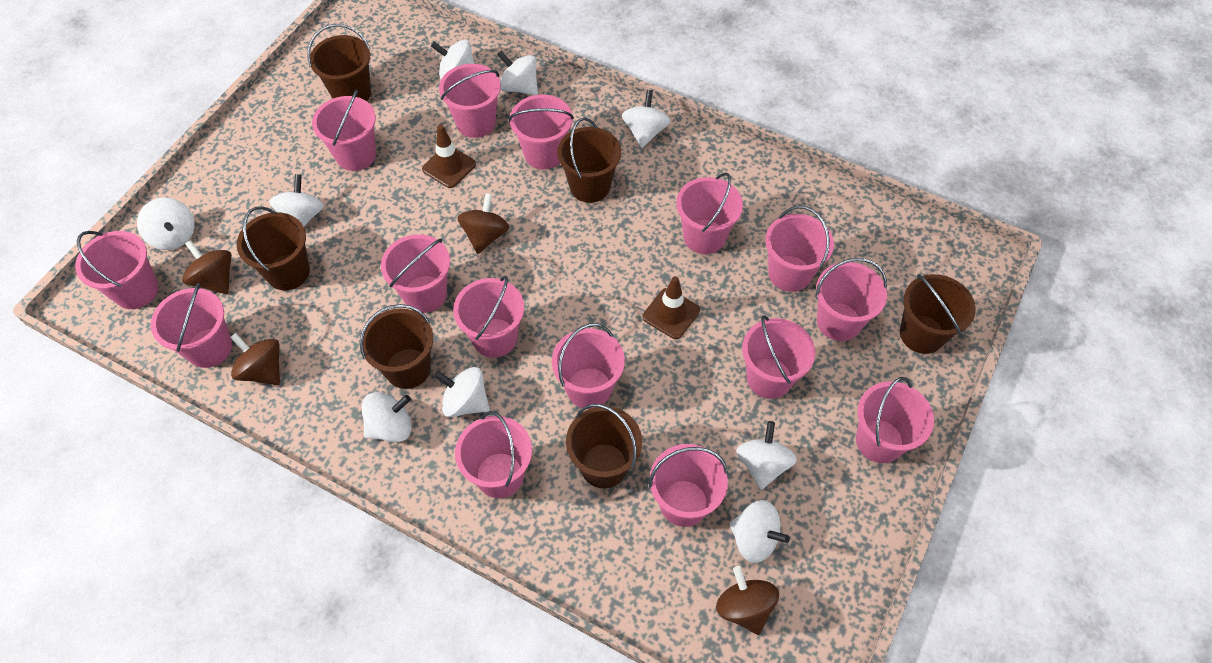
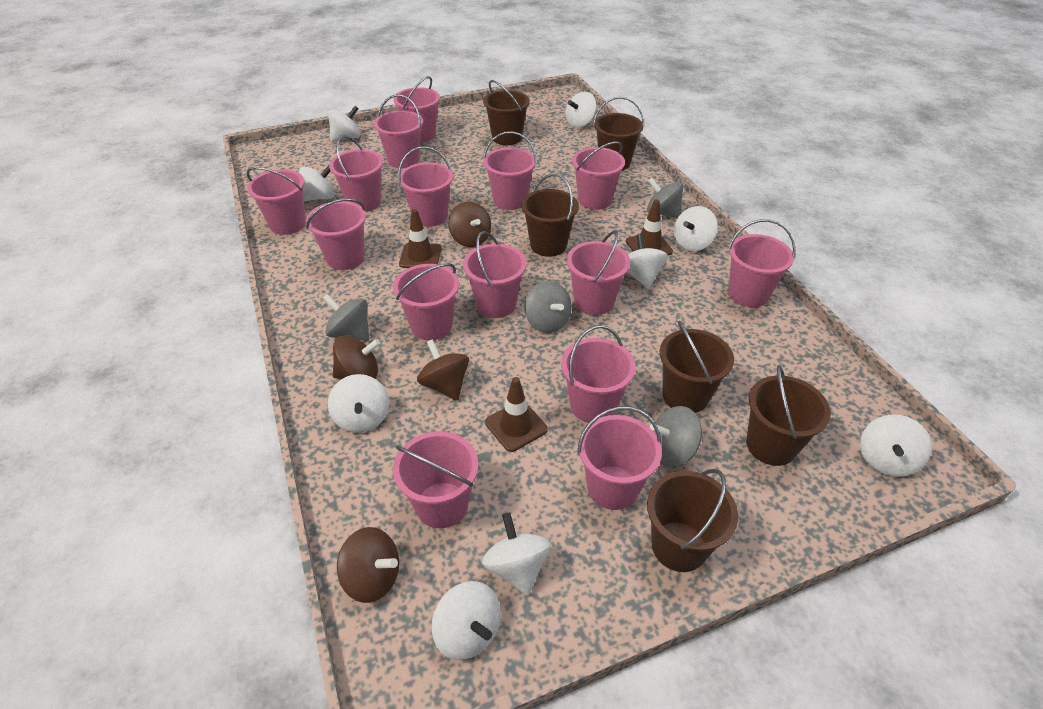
brown traffic cone: [422,125,476,188] [642,276,700,339] = 2 -> [399,209,441,268] [485,377,548,452] [626,199,673,256] = 3
grey spinning top: none = 0 -> [323,294,369,341] [525,281,572,333] [647,178,683,218] [650,406,702,467] = 4

